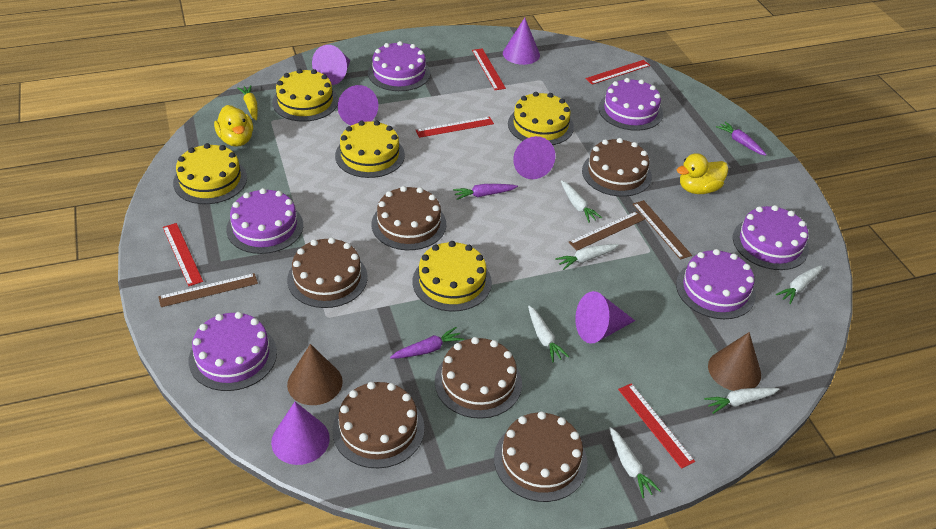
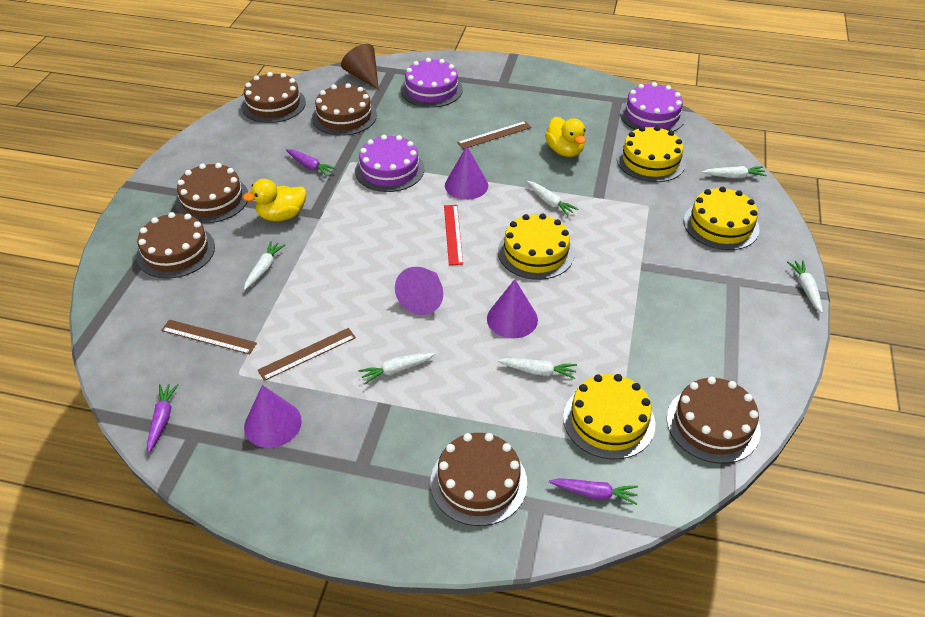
brown cone: [287,344,343,405] [708,332,761,391] = 2 -> [341,44,379,90] = 1
purple cake: [189,312,277,391] [226,188,303,254] [368,41,430,91] [598,78,663,131] [676,249,756,319] [733,205,809,270] = 6 -> [355,135,424,192] [401,58,463,108] [620,82,685,132] = 3
purple cone: [271,402,330,465] [312,45,350,85] [338,85,378,126] [503,18,540,65] [513,136,555,179] [575,291,635,344] = 6 -> [244,385,302,448] [395,267,443,315] [445,146,488,200] [487,279,538,338] = 4
red ruler: [163,223,203,286] [415,117,494,138] [472,48,506,90] [586,60,650,85] [618,383,695,469] = 5 -> [444,205,463,265] = 1
yellow cake: [173,143,247,204] [272,69,338,122] [335,120,405,178] [412,241,492,311] [508,92,574,145] = 5 -> [498,213,574,280] [563,374,655,459] [616,126,686,182] [684,187,760,250] = 4
yellow carrot: [237,85,258,121] = 1 -> none = 0

